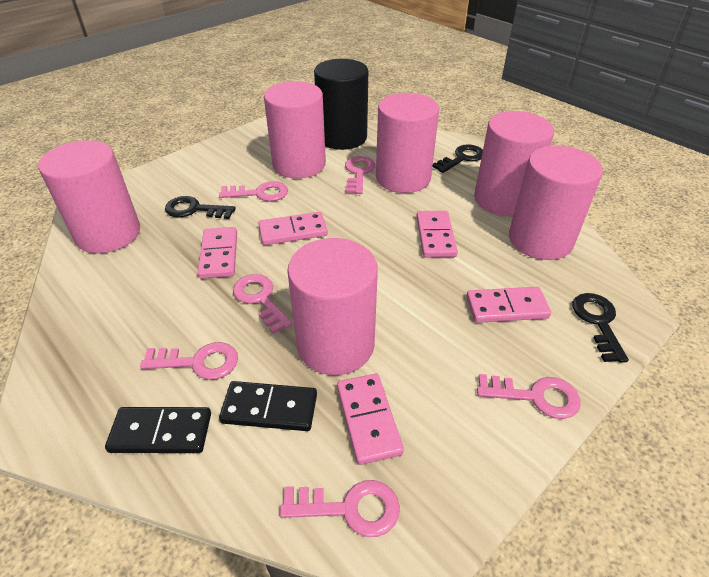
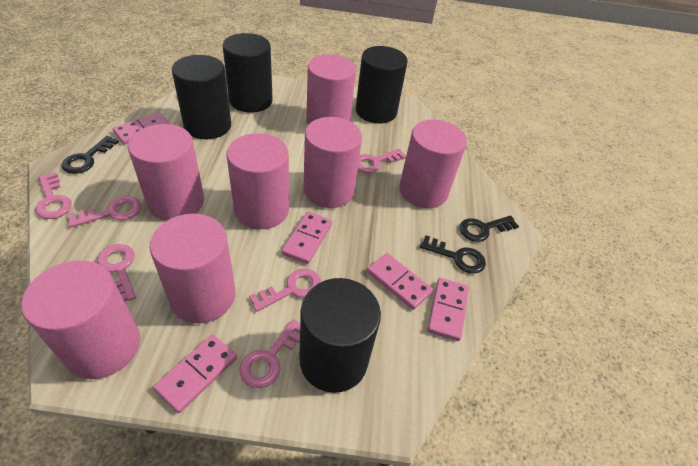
black cylinder: [314,59,368,150] = 1 -> [172,55,231,139] [223,33,273,113] [299,278,381,393] [356,46,408,124] = 4
black domino: [105,407,211,453] [219,381,317,431] = 2 -> none = 0
pink cylinder: [38,140,140,254] [264,81,326,178] [287,238,378,375] [376,93,439,193] [474,111,554,216] [509,146,603,260] = 6 -> [21,260,140,379] [128,124,204,221] [149,214,236,323] [226,133,289,229] [303,117,362,208] [306,54,356,125] [399,119,467,208] = 7

